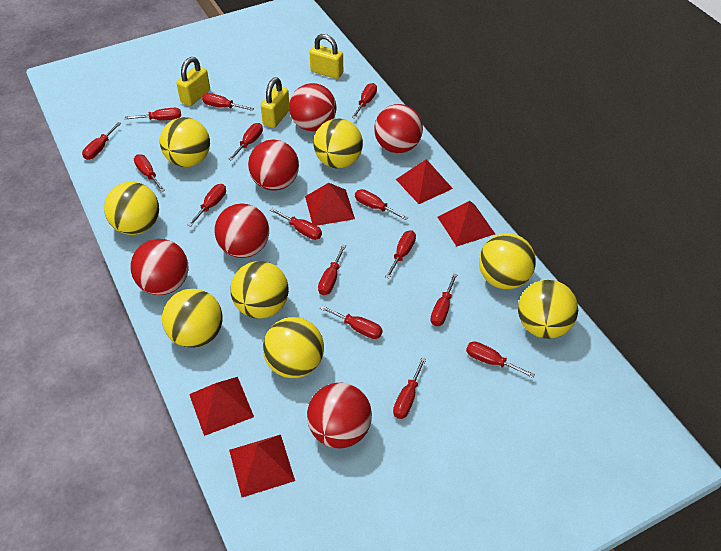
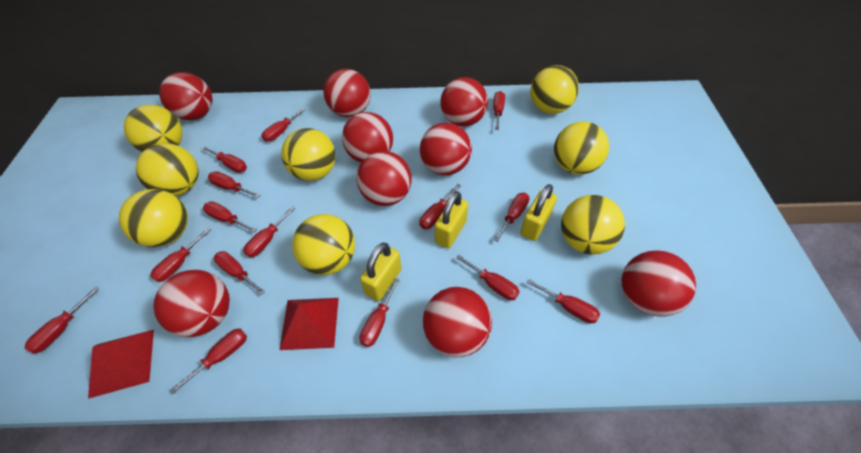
red ball: [130,239,188,295] [215,203,269,258] [248,139,299,191] [289,83,336,131] [307,383,372,448] [374,104,423,153] = 6 -> [154,270,230,337] [159,72,213,120] [323,69,371,117] [342,112,393,162] [357,151,412,206] [420,122,472,175] [423,287,492,357] [440,77,488,126] [621,250,696,316] = 9
red pyramid: [189,377,254,436] [229,435,295,497] [305,183,355,226] [396,159,453,204] [438,201,495,246] = 5 -> [88,330,154,399] [280,298,339,350] = 2

